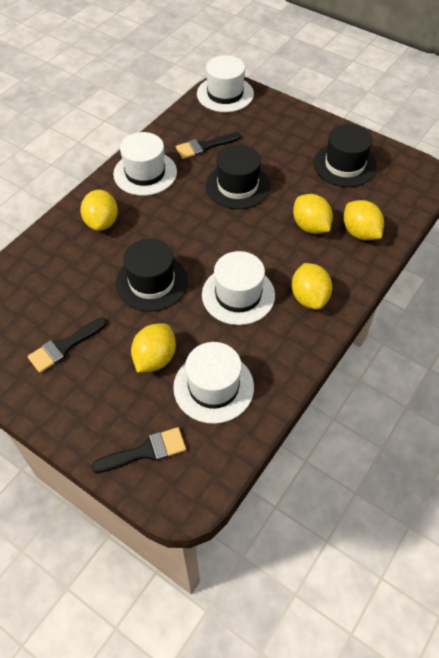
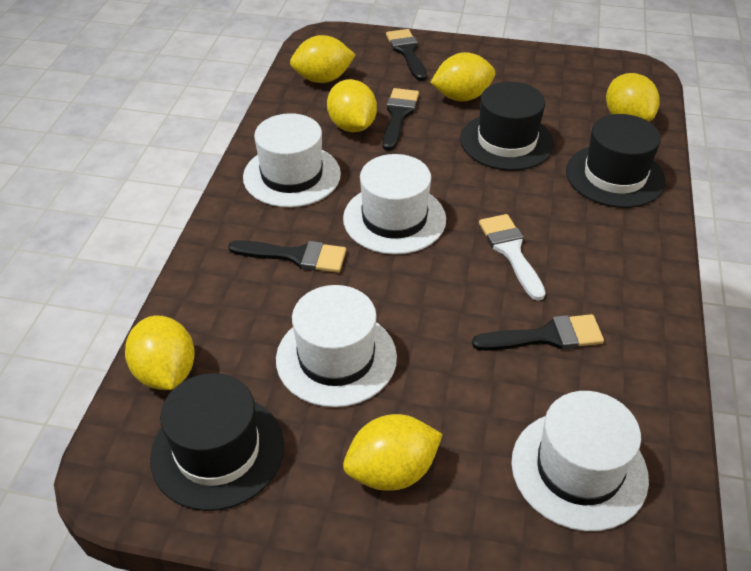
black brush: [27,318,107,373] [91,427,186,473] [176,132,241,159] = 3 -> [228,240,346,273] [382,88,419,151] [386,29,427,81] [472,314,604,351] = 4
white brush: none = 0 -> [479,214,545,301] = 1
yellow lemon: [80,190,118,231] [131,324,176,373] [292,263,332,310] [293,194,333,234] [344,200,384,240] = 5 -> [125,316,195,390] [290,35,355,83] [327,79,377,132] [343,414,443,491] [430,52,495,101] [606,73,660,121] = 6

